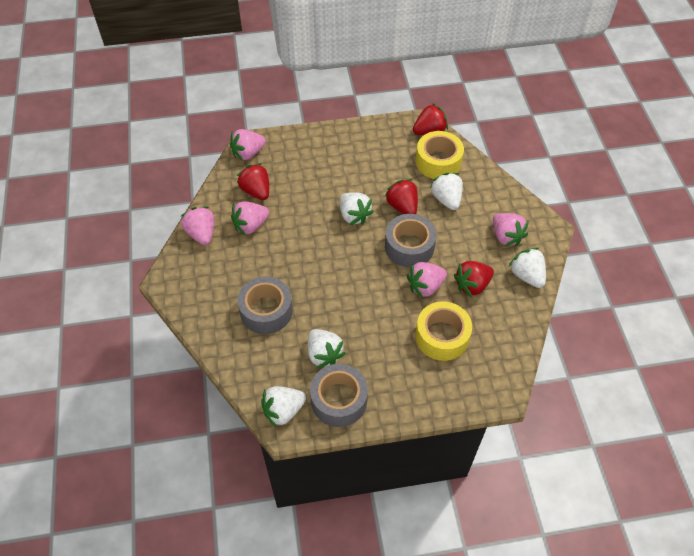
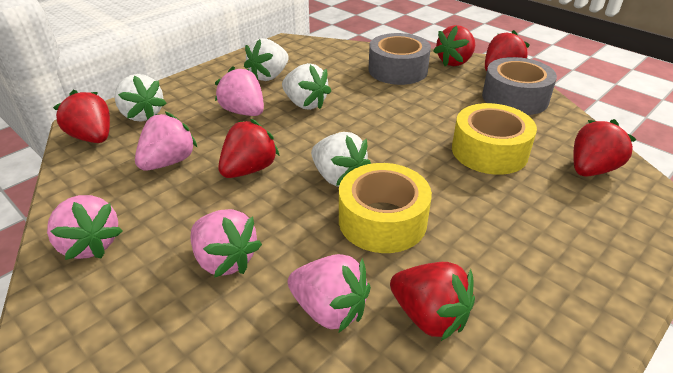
grey tape: [237,276,293,334] [310,364,368,427] [385,214,437,268] = 3 -> [369,33,431,85] [482,57,557,115] = 2
red strawberry: [237,163,269,200] [385,179,418,214] [413,103,448,135] [454,261,494,297] = 4 -> [53,90,110,143] [218,119,280,178] [390,262,475,341] [433,25,475,66] [485,30,529,71] [573,119,636,177] = 6
white strawberry: [261,386,306,427] [308,329,345,368] [340,192,374,225] [430,173,463,210] [508,248,546,288] = 5 -> [114,74,167,122] [244,38,289,81] [282,63,331,110] [311,132,371,187] = 4

